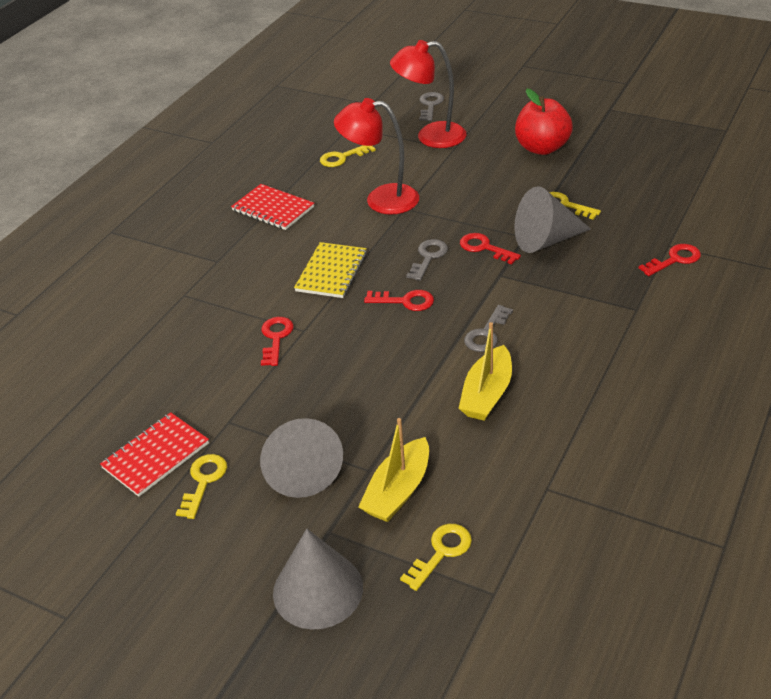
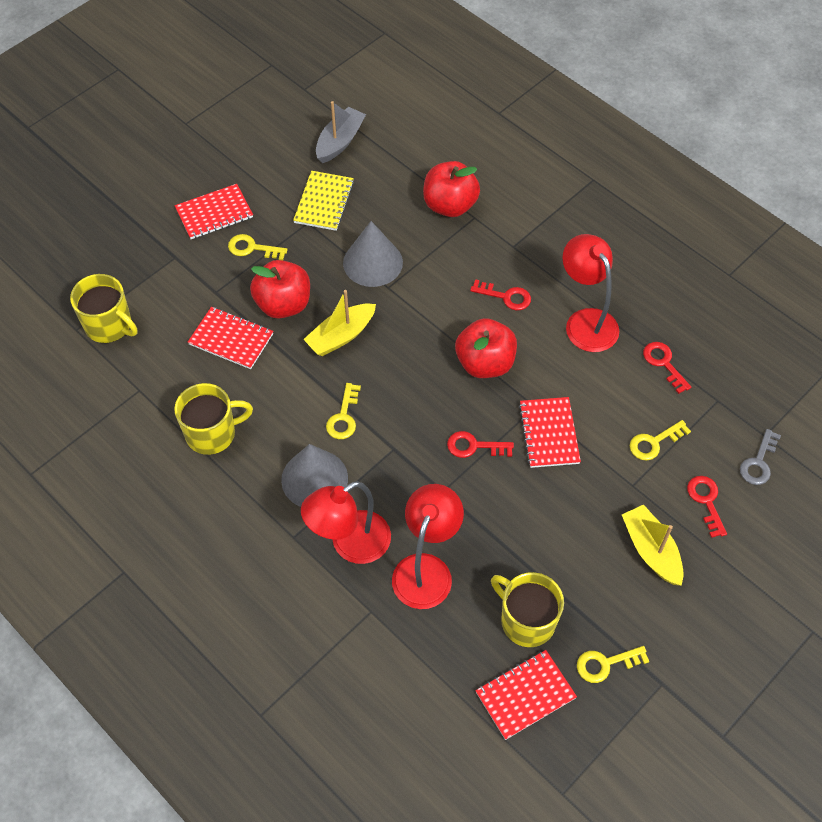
grey boat: none = 0 -> [316,101,366,163] = 1
grey cone: [260,418,343,498] [273,529,363,630] [514,186,591,253] = 3 -> [281,444,348,507] [343,221,403,287] = 2
grey key: [406,239,448,281] [419,92,444,121] [464,305,513,352] = 3 -> [740,429,781,485] = 1
red apple: [515,89,573,155] = 1 -> [250,260,310,319] [423,161,480,217] [455,318,517,378] = 3
red lamp: [334,98,419,214] [390,40,466,148] = 2 -> [301,481,391,564] [392,484,464,609] [562,234,619,352] = 3
red notebook: [100,412,209,497] [231,184,314,230] = 2 -> [175,184,253,239] [188,307,273,369] [475,650,577,740] [519,397,581,468] = 4
yellow mug: none = 0 -> [70,274,137,343] [174,383,253,455] [491,572,564,647] = 3

